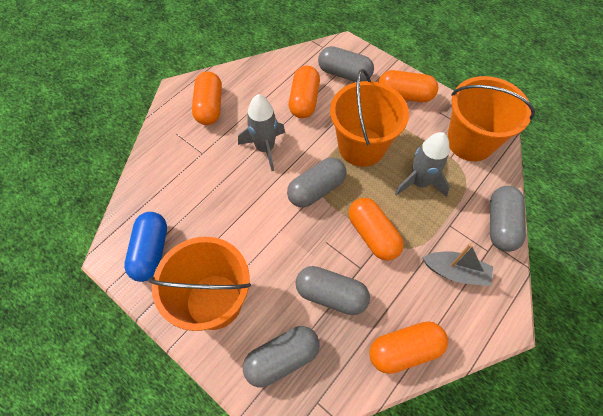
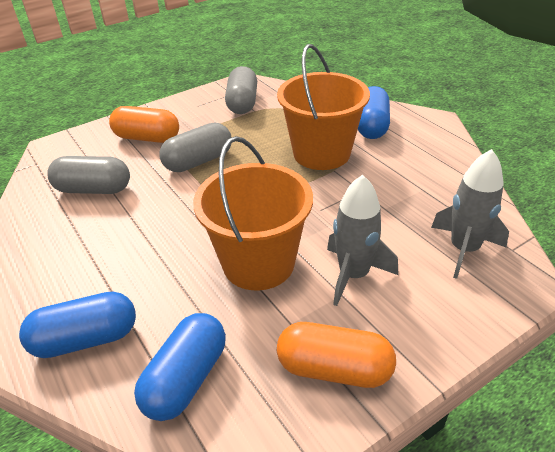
blue capsule: [124,212,167,282] = 1 -> [19,292,136,358] [134,313,226,421] [358,86,390,139] = 3
grey boat: [423,244,493,286] = 1 -> none = 0
grey capsule: [243,326,320,387] [287,157,346,208] [295,266,370,315] [318,46,374,82] [490,186,526,252] = 5 -> [47,156,130,194] [160,123,232,172] [225,66,257,114] = 3
orange bucket: [149,237,251,331] [330,69,409,167] [447,76,535,161] = 3 -> [193,136,313,290] [277,44,370,170] = 2
orange capsule: [192,71,222,125] [289,66,320,118] [348,198,404,261] [369,321,448,374] [378,70,438,102] = 5 -> [109,106,179,143] [277,322,396,388] = 2

